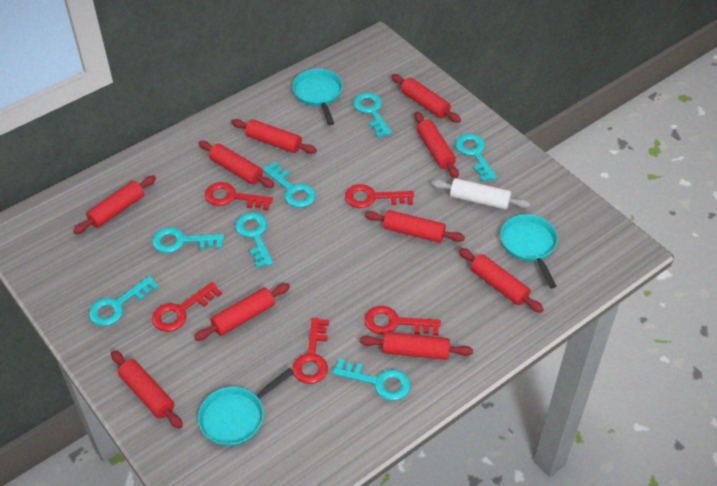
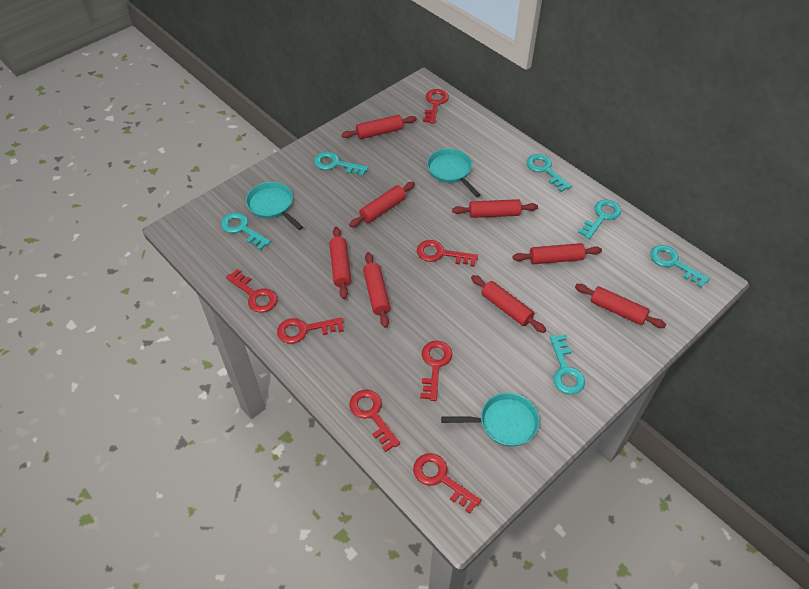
red key: [152,282,222,332] [205,182,273,211] [292,318,329,384] [345,184,414,208] [364,306,441,336] = 5 -> [226,269,277,313] [277,317,344,344] [349,390,400,452] [413,453,481,514] [417,240,478,267] [420,341,452,401] [423,89,449,124] = 7
red rolling pin: [73,175,156,234] [111,351,183,429] [194,283,290,341] [199,141,274,188] [231,119,317,154] [360,332,473,360] [365,210,465,243] [391,74,461,123] [414,112,459,178] [459,248,544,313] = 10 -> [329,227,351,299] [342,115,417,139] [349,182,415,227] [363,252,391,328] [452,199,538,218] [471,275,546,333] [513,243,602,264] [575,284,666,328] = 8
turquoise key: [89,276,159,326] [152,227,224,253] [235,212,273,268] [263,162,316,208] [333,358,411,401] [353,93,392,138] [455,133,497,182] = 7 -> [221,212,271,250] [314,152,368,176] [527,154,572,192] [550,335,585,394] [578,200,621,239] [650,245,710,288] = 6
white rolling pin: [431,178,531,210] = 1 -> none = 0

